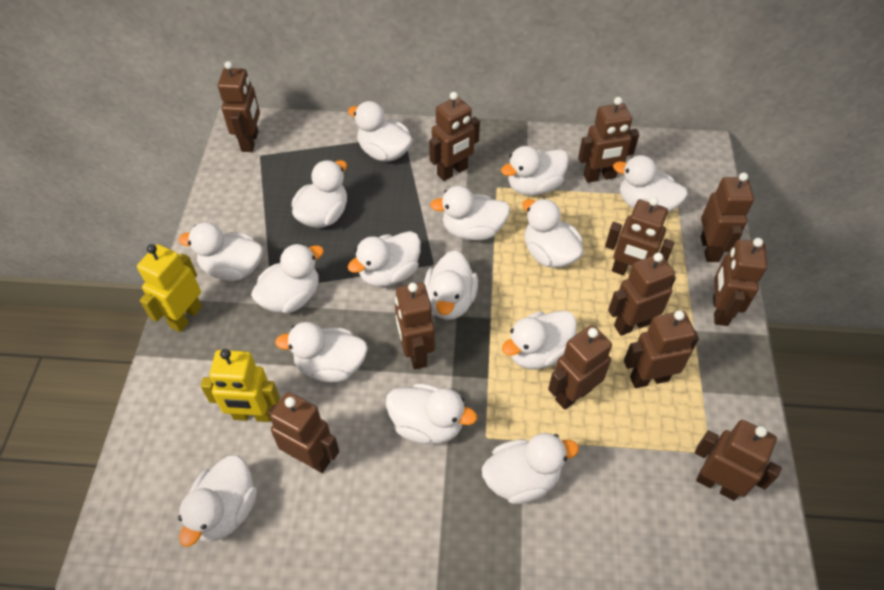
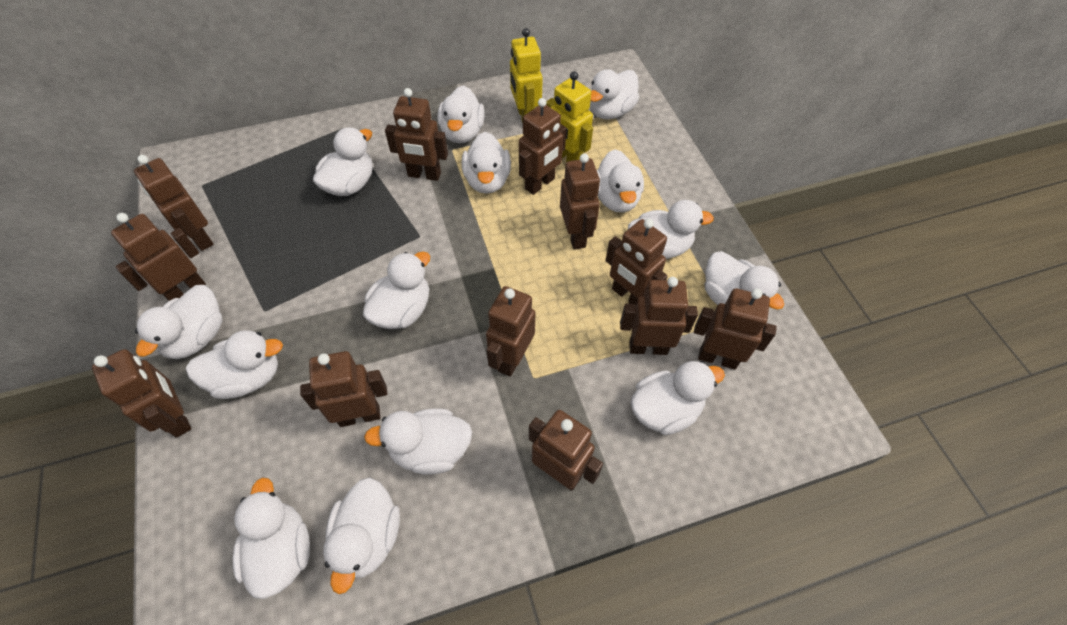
white duck: [178,222,263,281] [178,455,257,547] [251,243,324,313] [275,322,368,382] [292,160,347,228] [348,101,413,162] [348,231,421,287] [386,383,477,444] [424,250,478,320] [430,186,510,241] [482,433,579,504] [501,146,569,196] [502,311,577,369] [522,199,583,268] [613,155,688,212] = 15 -> [135,285,223,359] [186,330,283,399] [233,477,310,599] [313,127,373,196] [323,477,400,594] [363,252,430,329] [364,408,472,475] [437,86,485,143] [462,132,511,194] [590,69,639,119] [596,149,644,212] [628,200,714,259] [631,361,725,435] [705,251,784,309] = 14

